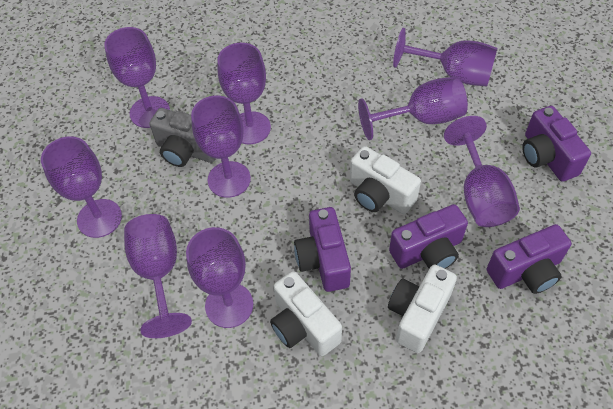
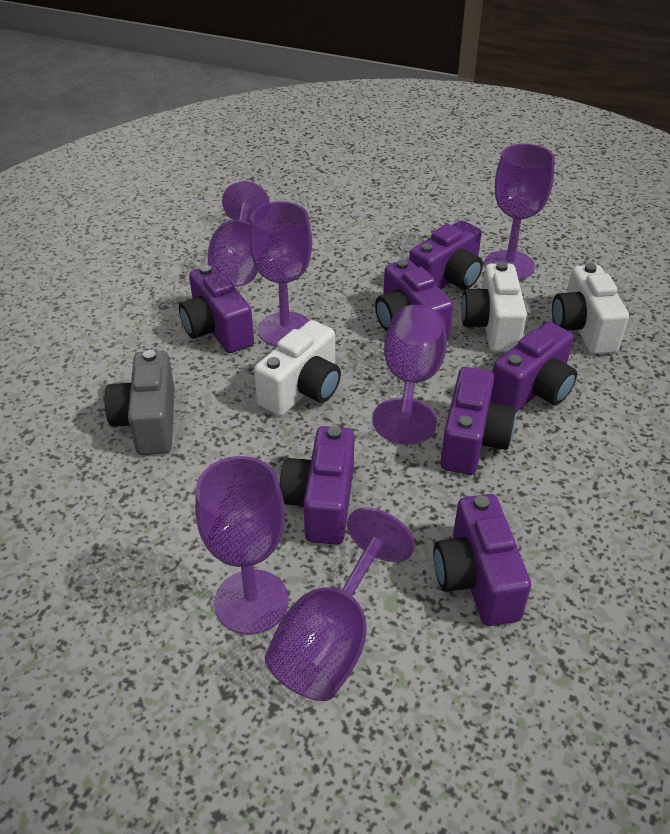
purple camera: [294,207,351,292] [389,204,468,269] [487,224,571,294] [522,106,591,182] = 4 -> [179,265,254,353] [279,426,354,545] [375,259,453,340] [409,220,483,290] [433,494,531,626] [440,367,516,475] [490,322,577,413] = 7
purple goblet: [41,136,122,238] [104,27,170,128] [124,214,192,338] [186,227,253,328] [191,96,251,198] [217,43,271,144] [358,77,468,140] [393,28,497,86] [444,116,520,227] = 9 -> [195,456,288,635] [208,181,270,287] [249,201,312,347] [265,507,415,701] [372,305,447,445] [484,144,555,280] = 6

